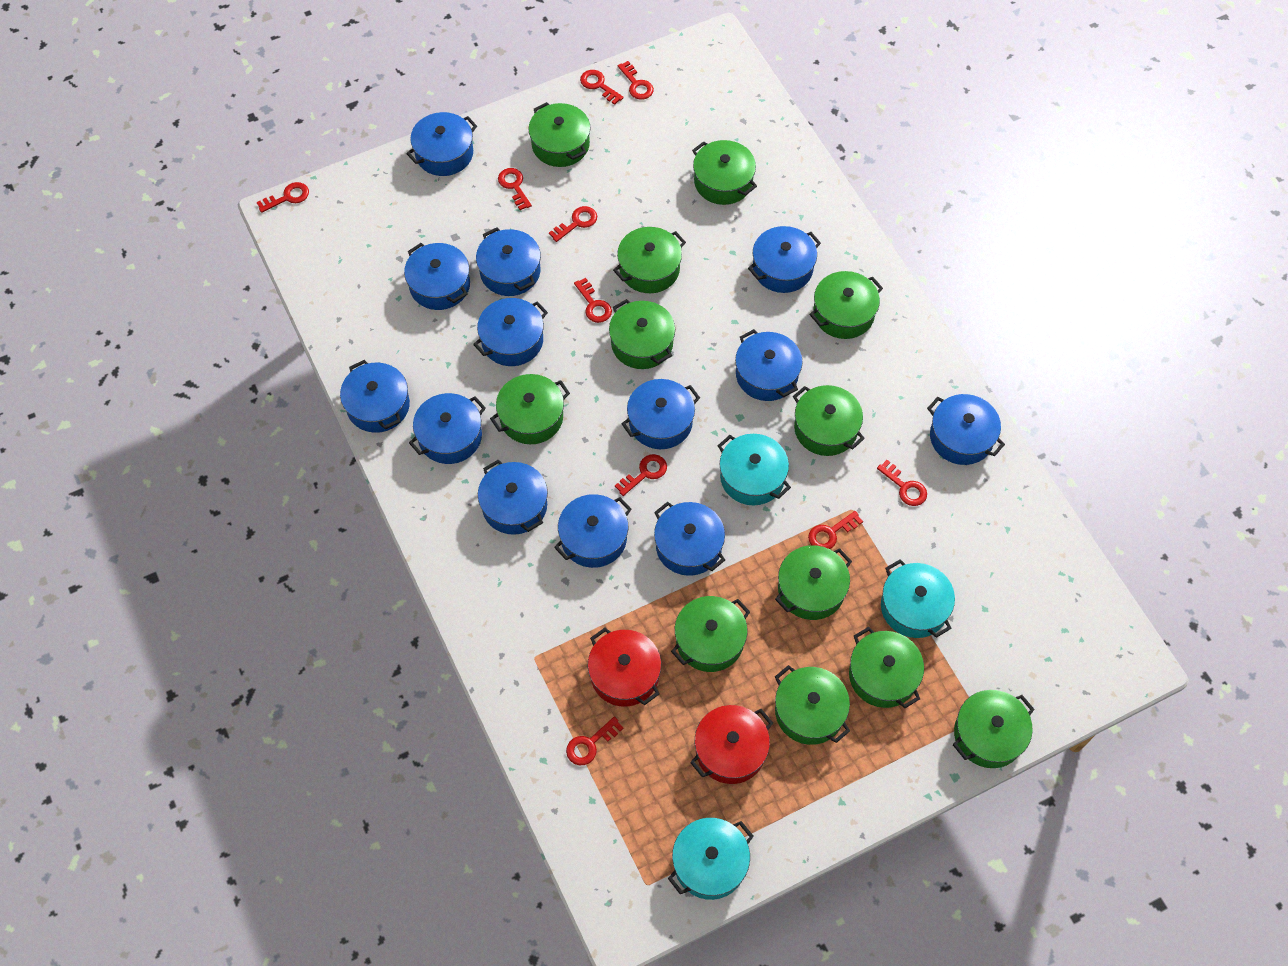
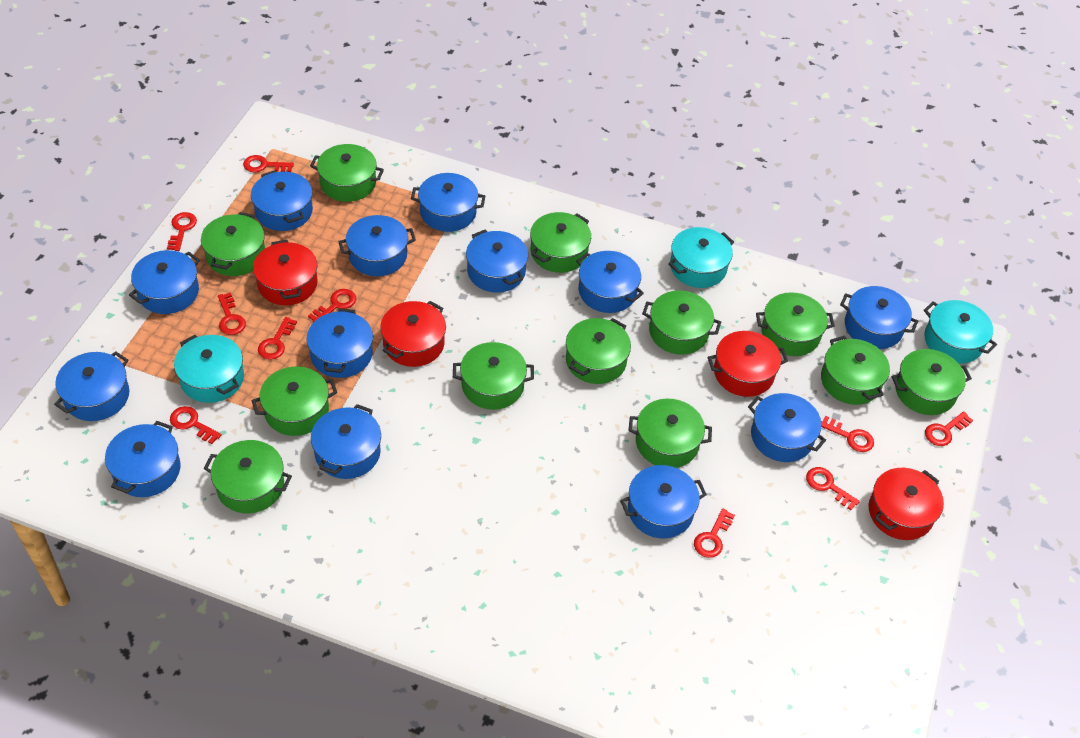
red pot: [588,628,661,707] [690,705,773,784] = 2 -> [253,240,318,305] [380,301,446,367] [708,331,788,397] [869,468,944,540] = 4

